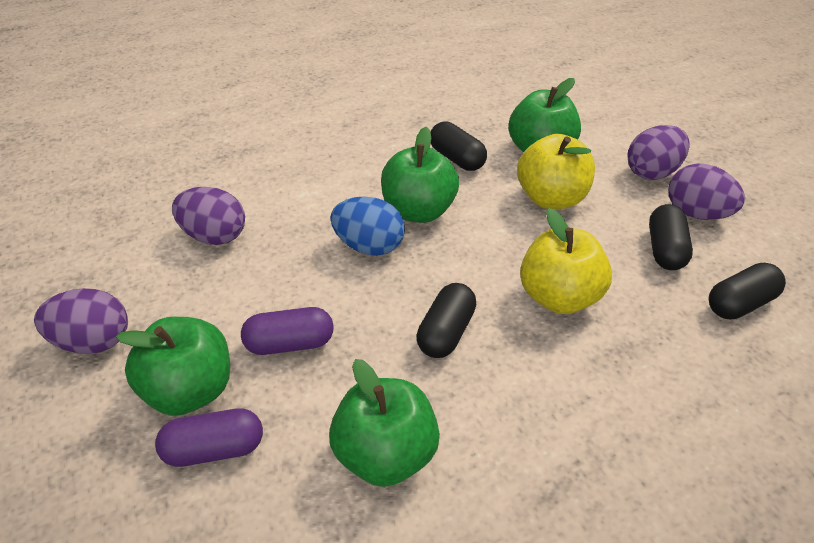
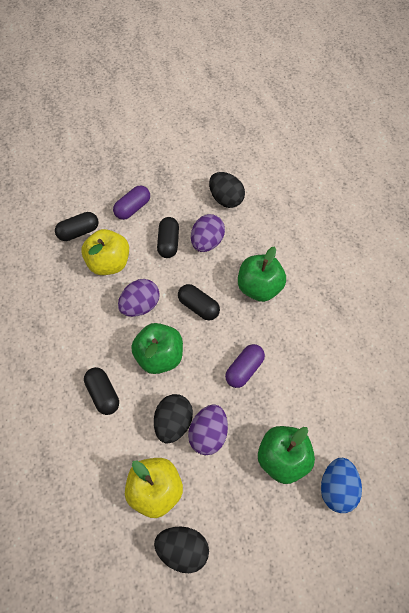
black egg: none = 0 -> [154,394,193,443] [154,526,209,573] [209,172,245,208] = 3
green apple: [116,317,230,416] [329,359,440,487] [381,127,459,223] [509,78,581,152] = 4 -> [131,323,183,374] [238,246,286,302] [258,426,315,484] = 3
purple egg: [34,288,128,354] [172,187,245,245] [627,125,690,180] [668,164,745,220] = 4 -> [118,279,160,317] [188,404,228,455] [191,214,225,252] = 3

